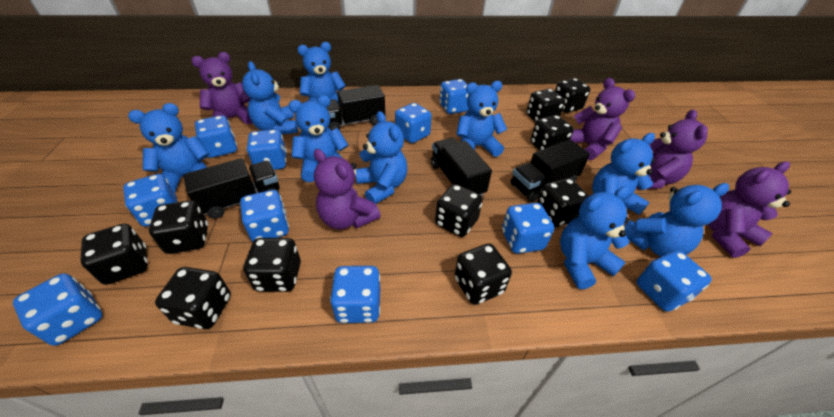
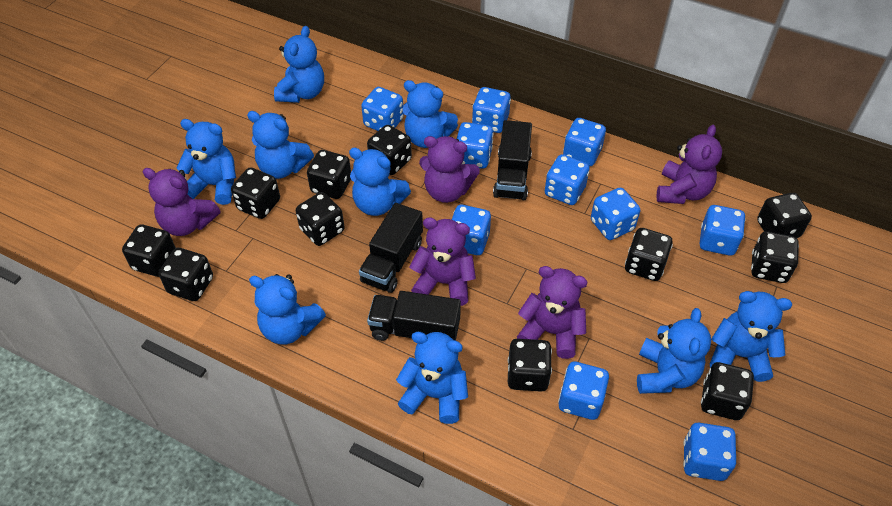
black dice: [81,224,148,285] [149,200,208,254] [155,267,231,329] [244,238,301,292] [435,184,483,237] [454,243,512,305] [526,89,565,122] [531,115,574,151] [537,178,589,227] [555,78,590,113] = 10 -> [122,225,176,277] [159,248,213,301] [231,168,280,219] [296,192,345,246] [307,150,351,199] [367,125,412,175] [508,339,552,392] [625,228,673,281] [701,362,754,420] [751,231,799,283] [757,193,812,238] = 11
black truck: [183,158,279,219] [327,85,385,131] [431,138,492,196] [511,140,590,202] = 4 -> [359,203,423,293] [367,291,461,341] [493,120,532,200] = 3

